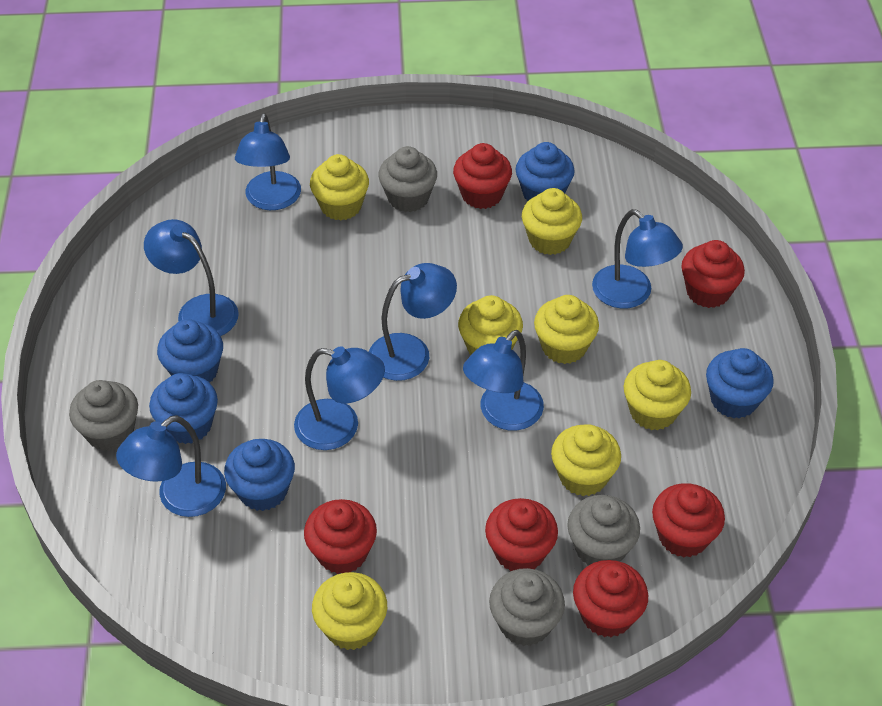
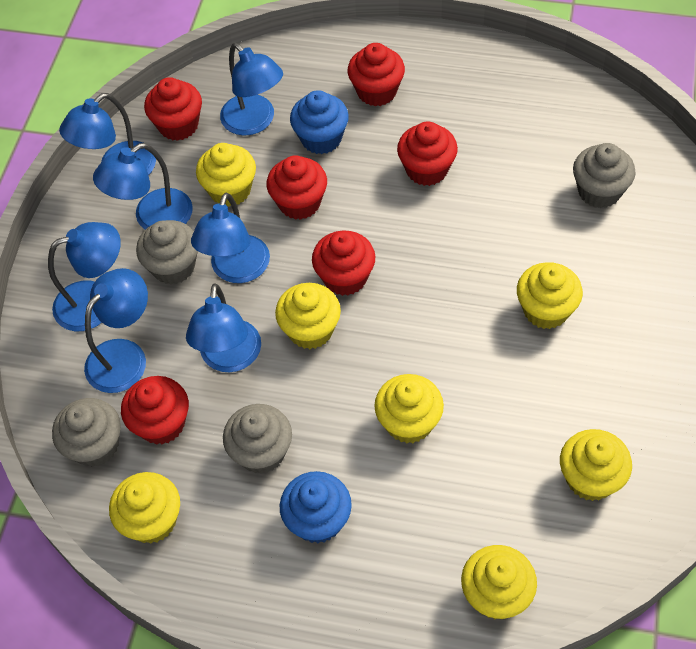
blue cupcake: [149,373,218,444] [157,319,223,382] [224,439,295,511] [516,142,575,202] [706,348,774,419] = 5 -> [280,471,352,543] [290,90,349,154] = 2

